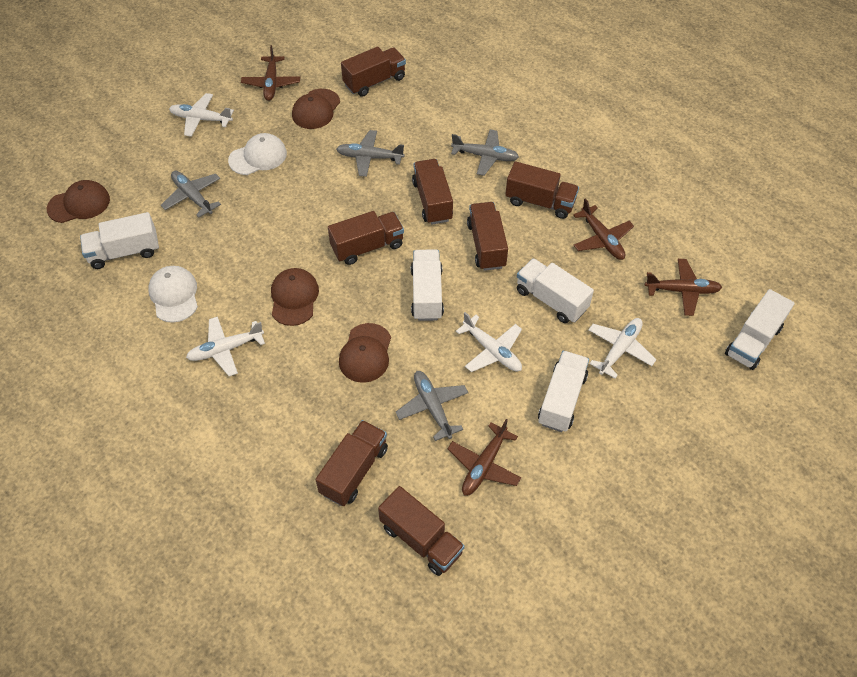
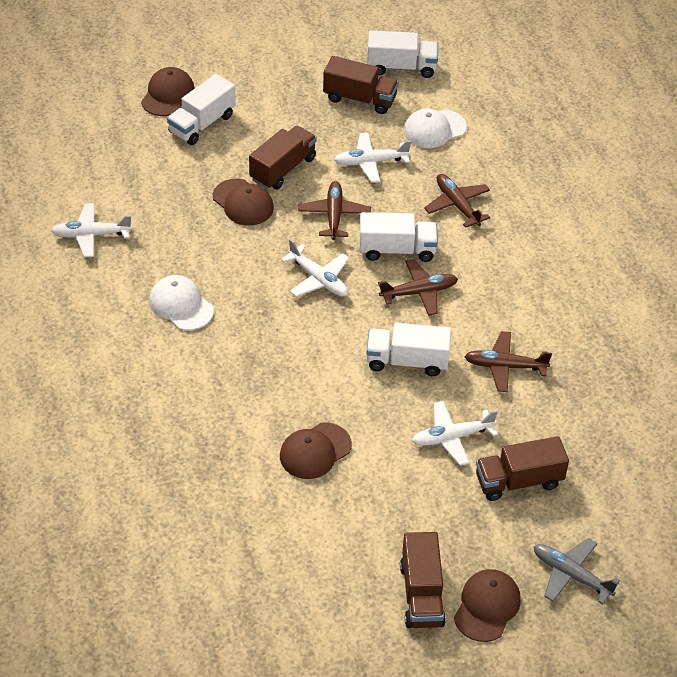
brown truck: [315,420,388,506] [328,211,404,265] [341,47,406,97] [378,486,465,576] [412,159,453,224] [467,202,508,271] [505,161,579,219] = 7 -> [249,126,317,190] [323,56,399,114] [400,532,446,628] [476,436,569,501] = 4
grey plane: [161,171,221,218] [336,130,405,177] [396,371,469,441] [451,129,519,176] = 4 -> [534,538,620,604] = 1
white truck: [80,212,159,269] [411,249,444,321] [517,258,594,323] [538,351,589,432] [725,289,795,370] = 5 -> [167,74,236,145] [359,212,438,262] [366,323,451,376] [367,30,438,78] = 4

